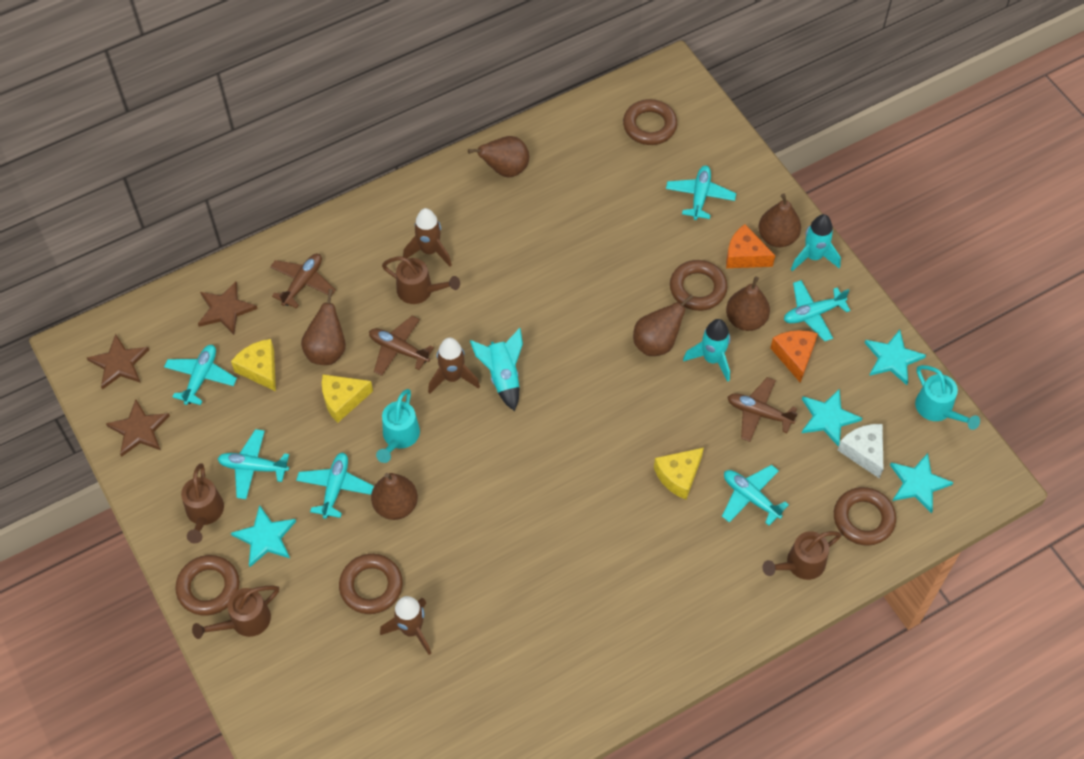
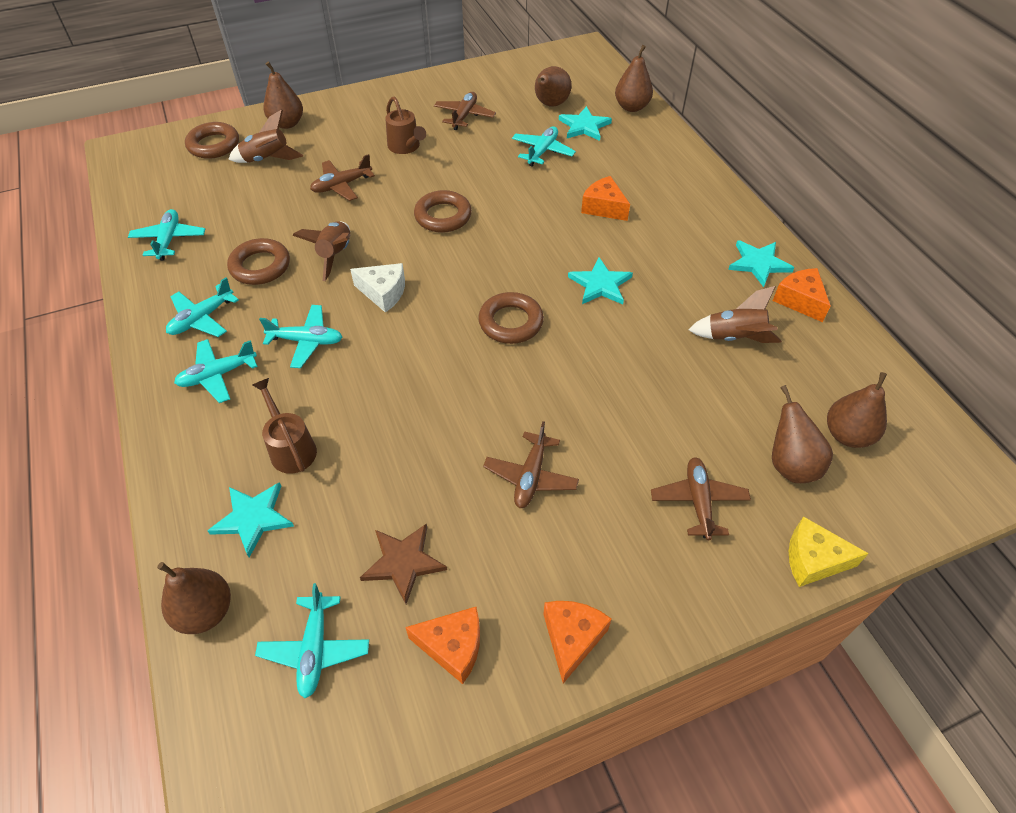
brown plane: [270,254,336,309] [369,316,434,376] [727,377,798,442] = 3 -> [310,154,375,201] [434,92,496,130] [483,421,579,508] [651,457,751,540] = 4
brown ring: [175,555,240,616] [339,554,403,614] [623,99,677,145] [670,260,728,311] [834,487,896,546] = 5 -> [185,122,239,159] [227,238,290,285] [414,190,472,233] [478,292,544,344] = 4
brown star: [87,334,149,390] [106,399,170,457] [198,282,258,335] = 3 -> [360,523,447,604] = 1
brown watering can: [181,464,224,544] [192,585,279,639] [382,256,460,304] [762,531,841,580] = 4 -> [252,378,317,474] [385,96,426,154] = 2
orange cheese: [726,224,775,268] [771,330,818,383] = 2 -> [405,606,480,684] [543,601,612,683] [581,176,630,221] [773,268,831,322] = 4
turquoise rocket: [470,328,523,411] [683,319,730,382] [791,214,841,271] = 3 -> none = 0
turquoise watering can: [376,389,420,463] [915,365,980,430] = 2 -> none = 0
yellow cheese: [231,339,276,391] [322,374,373,423] [654,448,704,500] = 3 -> [789,516,869,587] = 1

